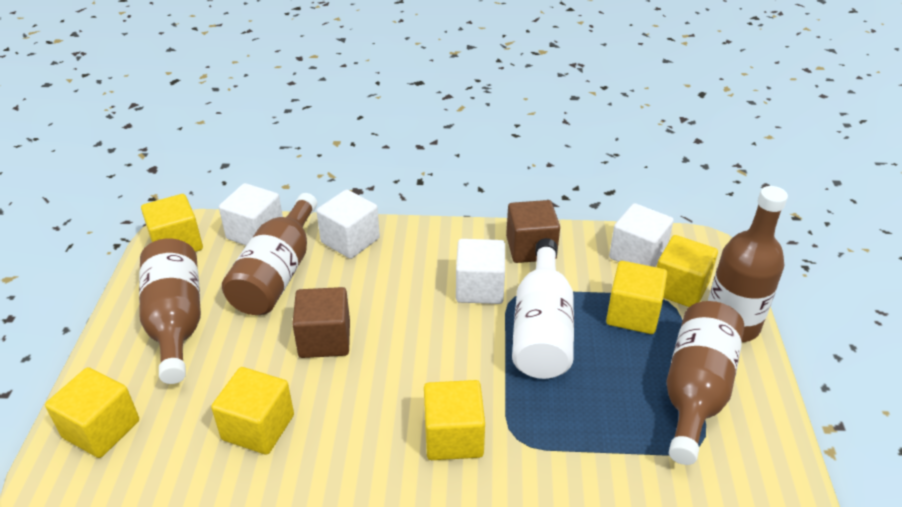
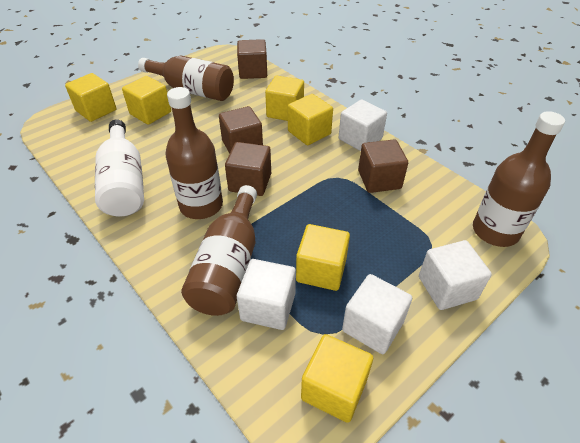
brown cube: [292,287,350,358] [506,200,560,263] = 2 -> [219,106,263,154] [225,142,271,196] [237,39,267,79] [358,139,408,193] = 4

